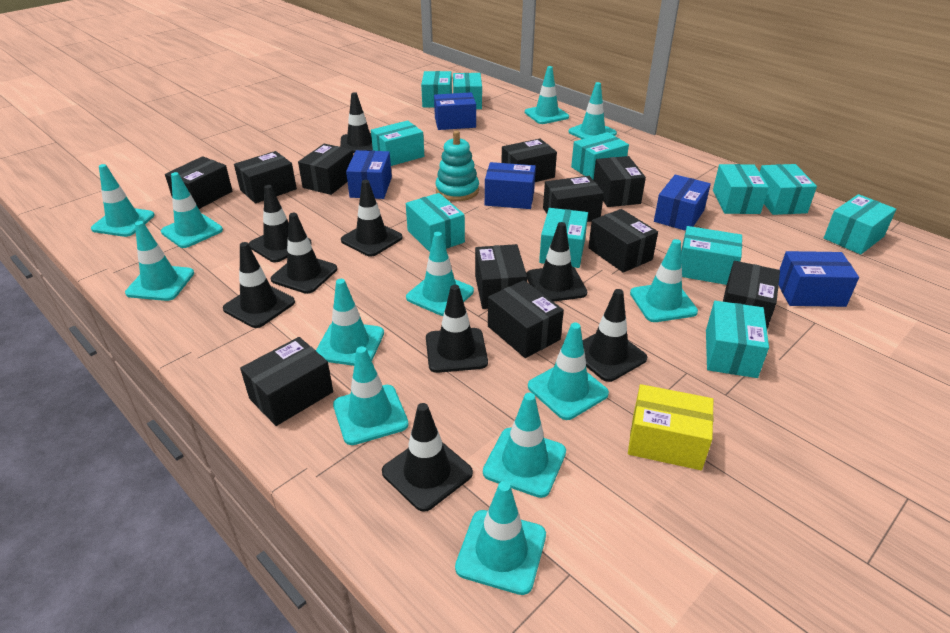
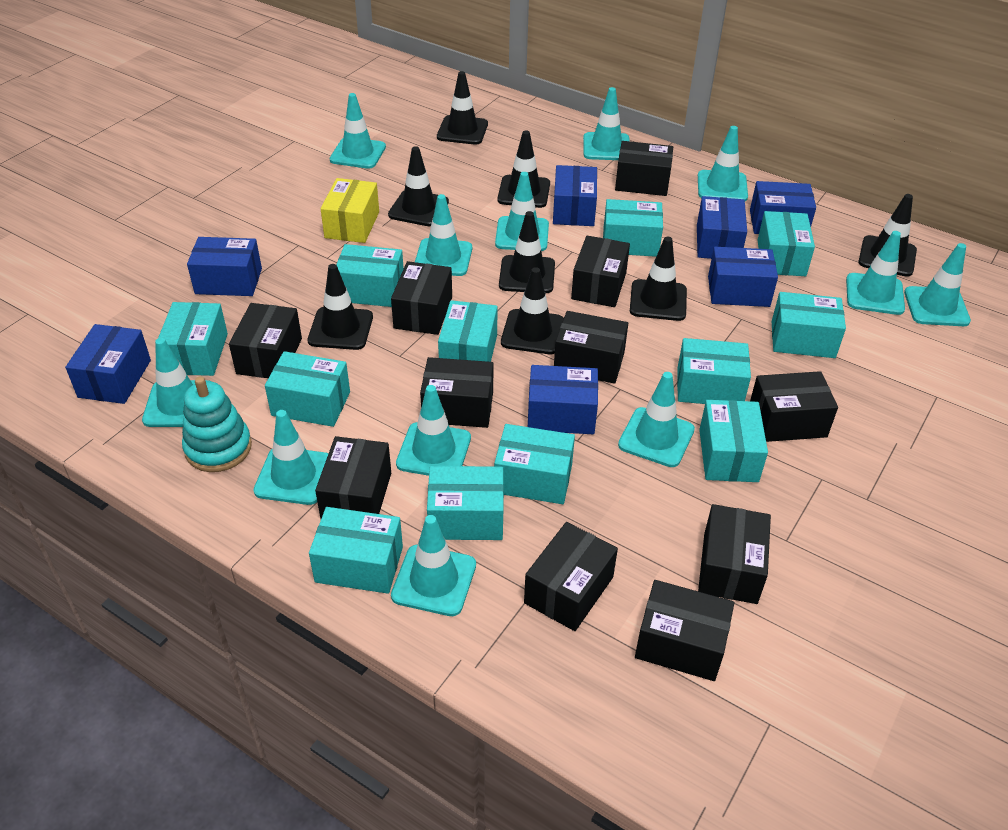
black traffic cone: [223,242,295,328] [248,185,312,263] [271,213,337,294] [340,92,373,153] [341,180,403,257] [382,403,473,512] [426,285,488,373] [526,222,587,302] [582,289,647,382] = 9 -> [308,264,373,350] [388,146,449,226] [437,71,488,145] [497,130,550,208] [499,211,555,293] [501,267,564,354] [630,237,687,321] [858,194,917,277] = 8
blue box: [346,150,392,199] [434,92,476,130] [485,162,536,209] [654,175,711,231] [779,251,859,307] = 5 -> [65,324,151,404] [187,237,262,296] [528,365,598,434] [553,165,597,226] [697,196,747,259] [708,247,778,307] [750,181,816,234] = 7
turquoise box: [371,120,424,166] [406,193,465,252] [421,71,452,107] [453,73,482,109] [539,208,588,268] [571,132,629,179] [681,226,742,285] [706,301,769,378] [713,164,769,214] [760,164,817,215] [824,194,896,255] = 11 -> [158,302,228,376] [265,351,350,427] [309,507,403,594] [336,244,404,307] [427,466,504,540] [438,300,498,362] [494,424,575,504] [603,199,663,257] [677,338,751,404] [699,400,768,482] [757,211,815,276] [771,292,846,358] = 12

